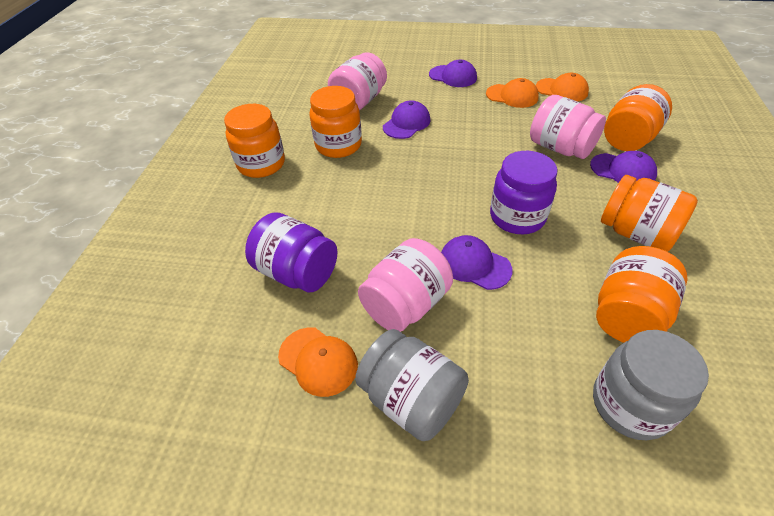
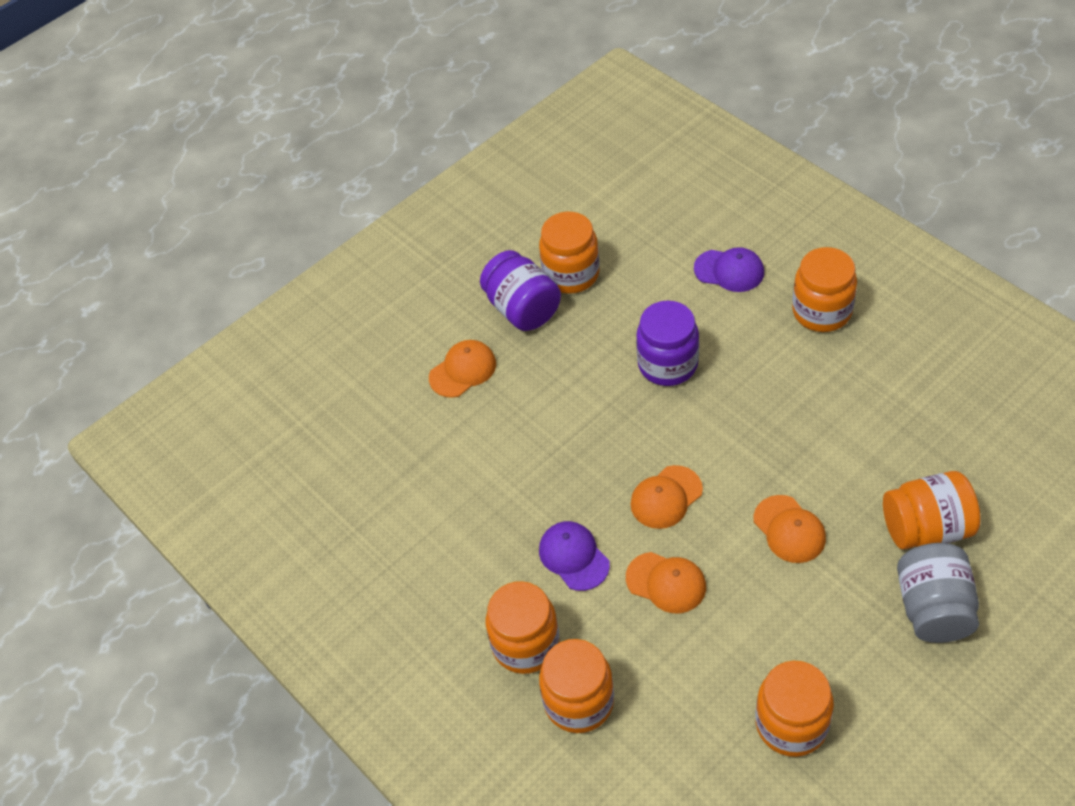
grey jar: [355,329,469,441] [593,330,709,440] = 2 -> [897,543,979,643] = 1
orange cap: [278,327,358,397] [486,78,539,108] [536,73,589,102] = 3 -> [429,340,496,398] [626,552,706,613] [630,465,703,529] [754,495,826,563] = 4
orange jar: [224,104,285,178] [309,86,362,158] [596,246,687,343] [601,175,698,251] [604,84,672,151] = 5 -> [486,581,560,674] [539,212,600,294] [539,639,614,733] [756,661,834,757] [792,247,857,332] [883,471,981,549] = 6
pink jar: [328,52,387,110] [358,238,453,332] [530,95,606,159] = 3 -> none = 0
purple cap: [383,100,431,139] [429,60,477,87] [441,235,512,290] [590,151,657,183] = 4 -> [539,521,610,591] [694,247,764,292] = 2

